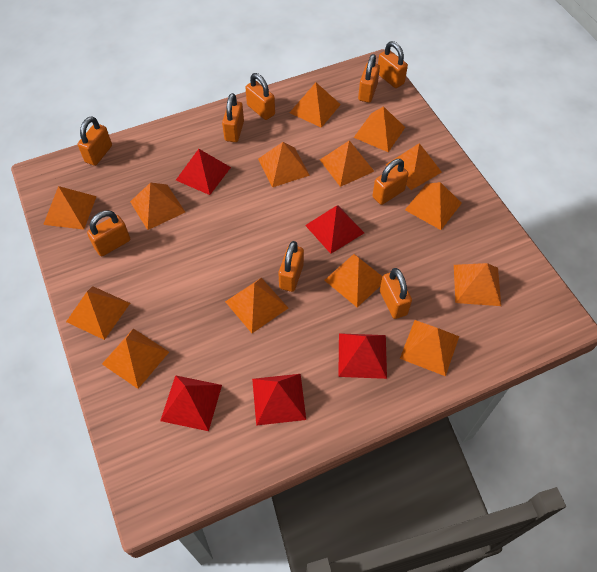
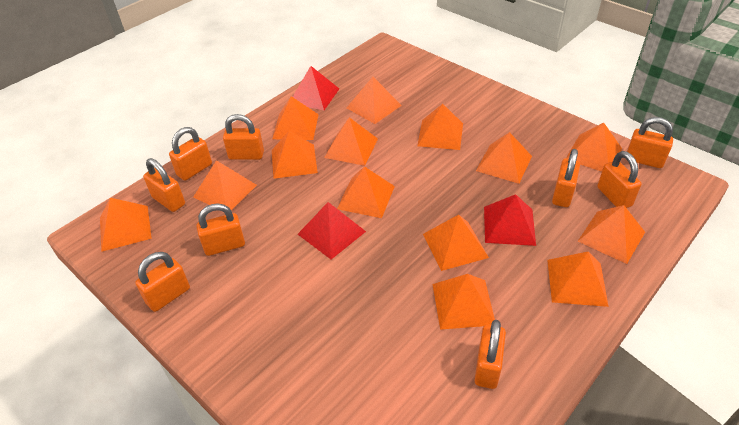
red pyramid: [160,375,222,431] [176,149,231,195] [252,374,306,426] [305,205,364,254] [338,333,387,379] = 5 -> [293,66,339,110] [298,202,366,259] [484,194,536,246] = 3

